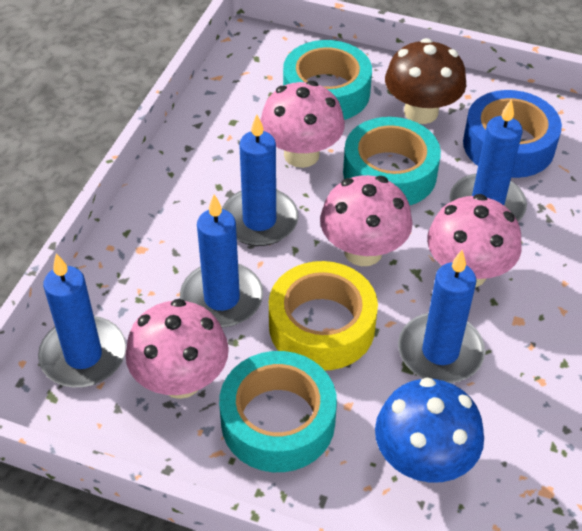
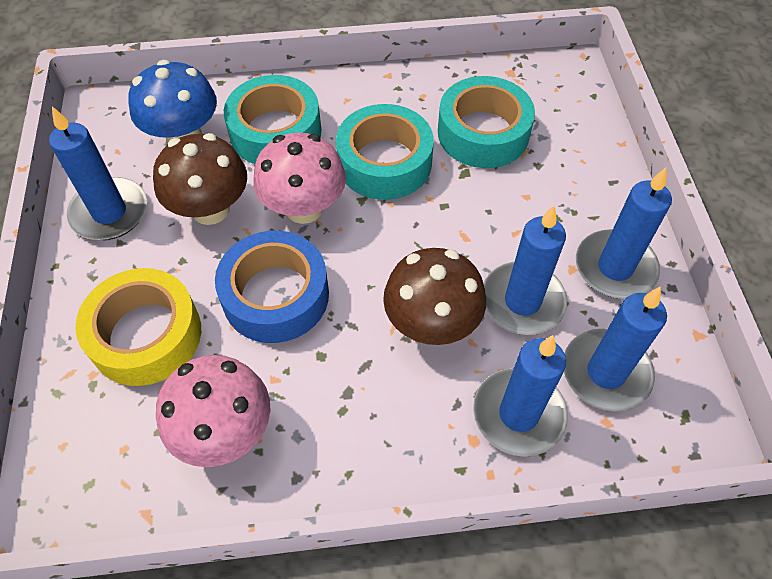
brown mushroom: [385,38,466,124] = 1 -> [153,133,247,225] [383,248,486,345] = 2
pink mushroom: [125,299,229,399] [260,81,345,168] [320,175,413,266] [427,194,522,287] = 4 -> [156,355,271,467] [253,133,346,224] = 2

